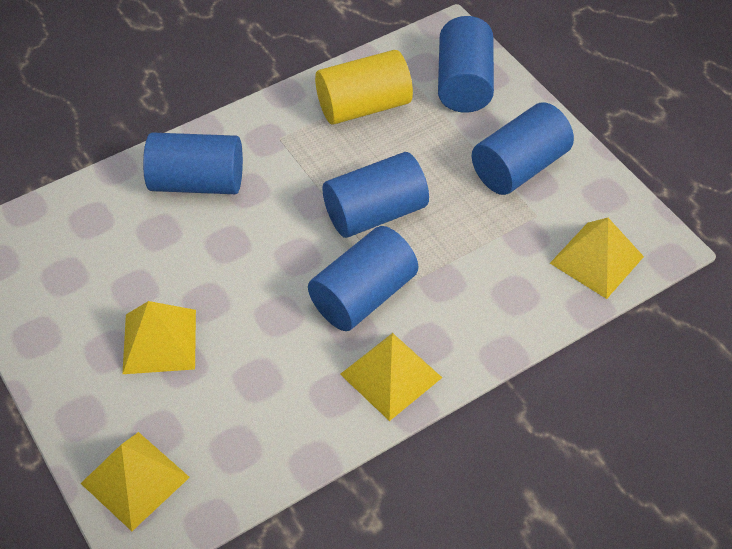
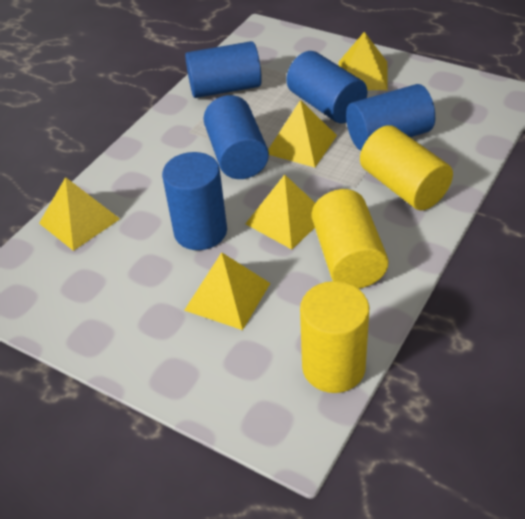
yellow cylinder: [315,50,413,125] = 1 -> [300,281,369,393] [312,189,389,289] [360,125,453,210] = 3
yellow pyramid: [80,432,190,531] [122,301,196,374] [340,333,442,421] [550,218,644,299] = 4 -> [39,177,120,251] [184,252,270,330] [245,175,315,249] [268,100,337,168] [338,32,388,90] = 5

